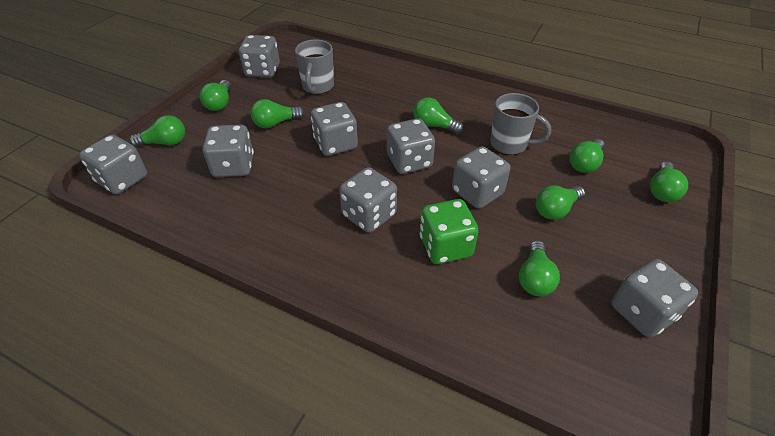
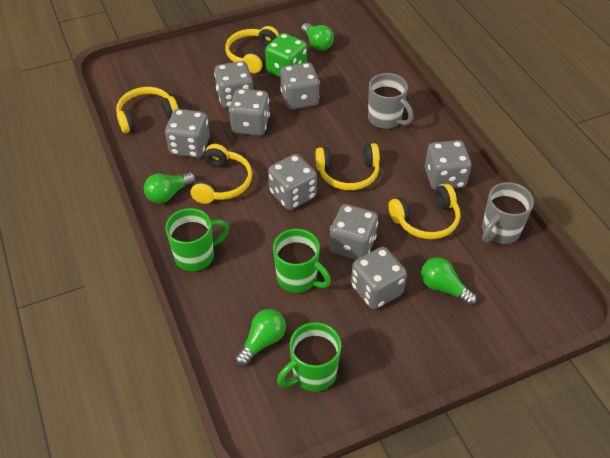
green light bulb: [129,115,185,147] [200,80,231,111] [251,99,305,128] [413,97,464,134] [519,241,560,296] [536,185,585,220] [570,139,604,173] [650,162,688,202] = 8 -> [144,172,196,204] [235,309,286,366] [301,23,334,50] [421,257,477,306] = 4
green mug: none = 0 -> [165,208,229,272] [273,229,331,293] [277,322,341,392] = 3
yellow headphones: none = 0 -> [116,87,179,133] [191,144,252,204] [225,26,279,73] [316,143,380,190] [389,184,460,239] = 5

